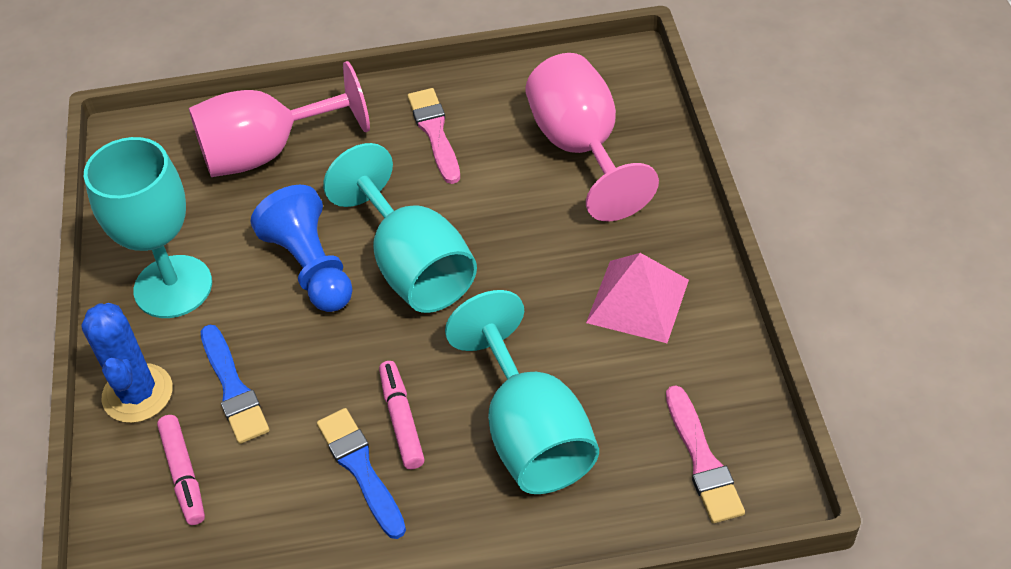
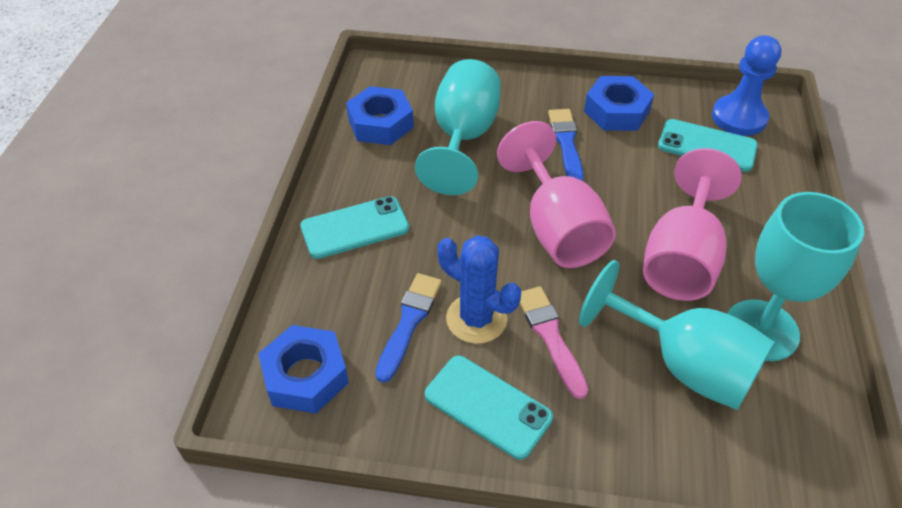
blue nut: none = 0 -> [258,325,349,413] [346,86,414,145] [584,76,654,131] = 3
pink brush: [408,88,460,184] [666,385,745,523] = 2 -> [520,286,588,399] = 1
pink marker: [157,415,205,525] [379,361,425,469] = 2 -> none = 0
pink pyramid: [586,253,689,343] = 1 -> none = 0
turquoise phone: none = 0 -> [300,196,409,259] [425,356,553,460] [658,119,758,172] = 3

